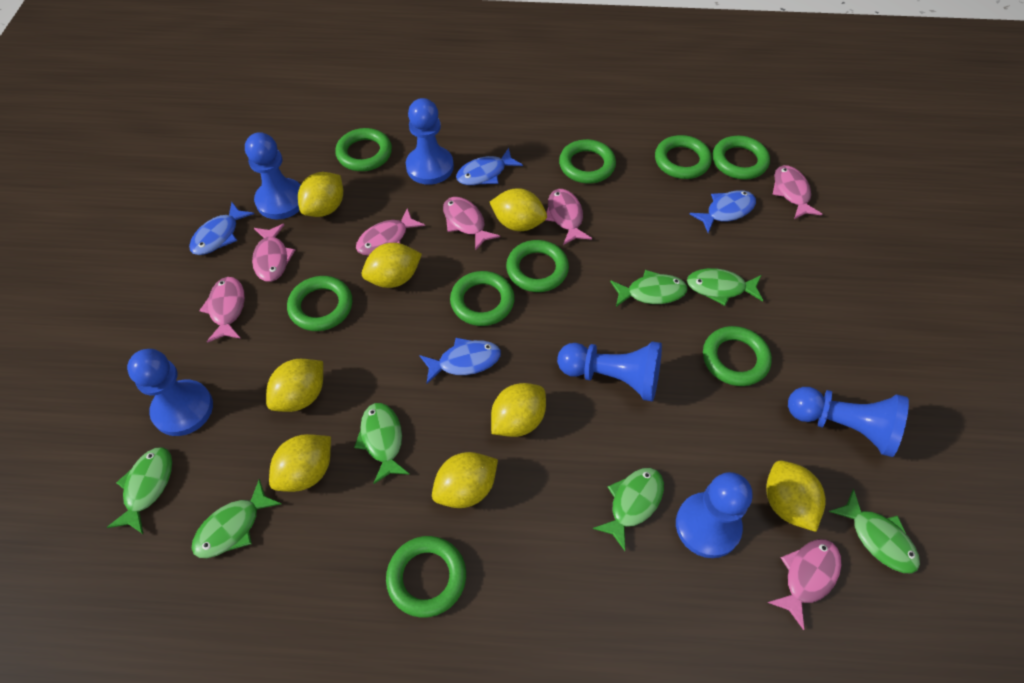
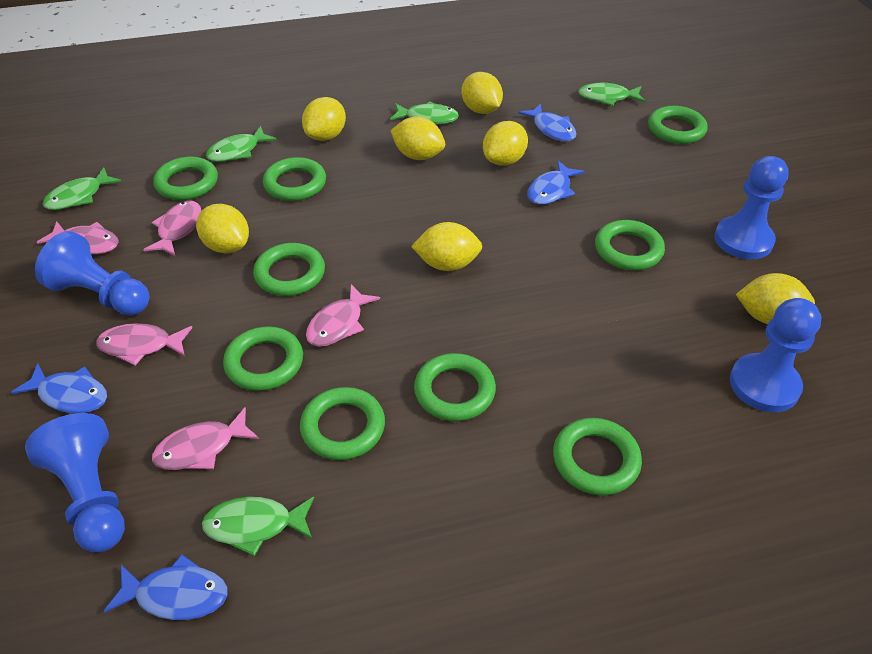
blue pawn: [127,349,213,436] [245,132,301,219] [406,98,454,185] [557,342,662,402] [676,472,752,558] [788,387,909,457] = 6 -> [25,413,125,552] [35,231,149,316] [714,156,789,259] [730,298,822,412] = 4
green fish: [107,447,172,535] [191,479,281,558] [354,403,410,484] [593,468,664,551] [610,270,687,307] [687,268,763,306] [829,489,920,574] = 7 -> [43,168,121,210] [202,497,314,556] [206,126,277,162] [390,101,459,124] [578,83,645,106] = 5
pink fish: [199,277,245,343] [252,224,295,282] [356,208,425,255] [443,197,500,251] [546,189,592,245] [768,539,842,630] [772,165,822,219] = 7 -> [37,221,119,255] [96,323,192,365] [143,201,201,256] [152,408,259,470] [306,284,380,347] = 5
yellow lemon: [266,359,323,412] [269,434,331,492] [298,172,343,217] [362,243,422,288] [432,452,498,508] [490,188,547,231] [491,383,546,437] [766,461,826,532] = 8 -> [196,204,249,253] [302,97,346,141] [390,117,445,160] [411,222,482,271] [461,72,503,114] [483,121,528,166] [736,273,815,324] = 7

